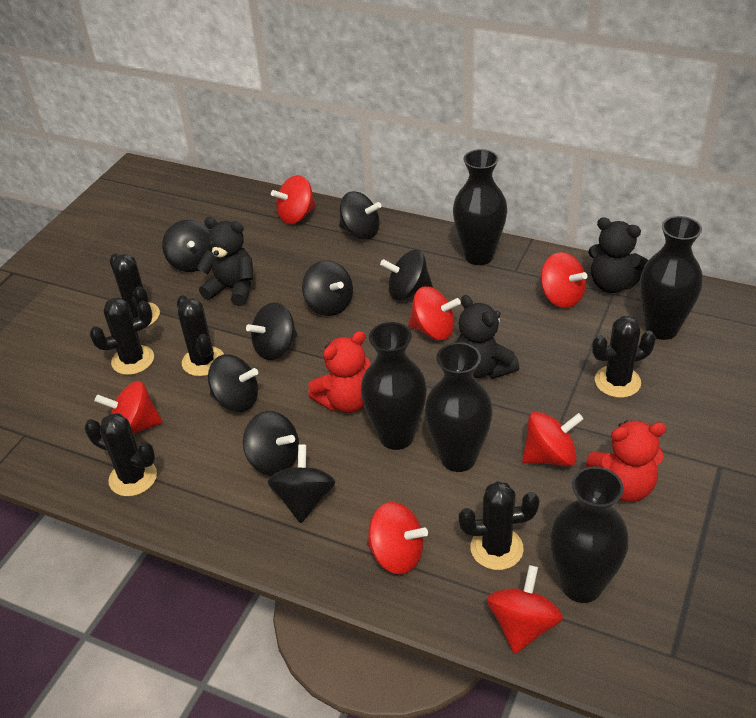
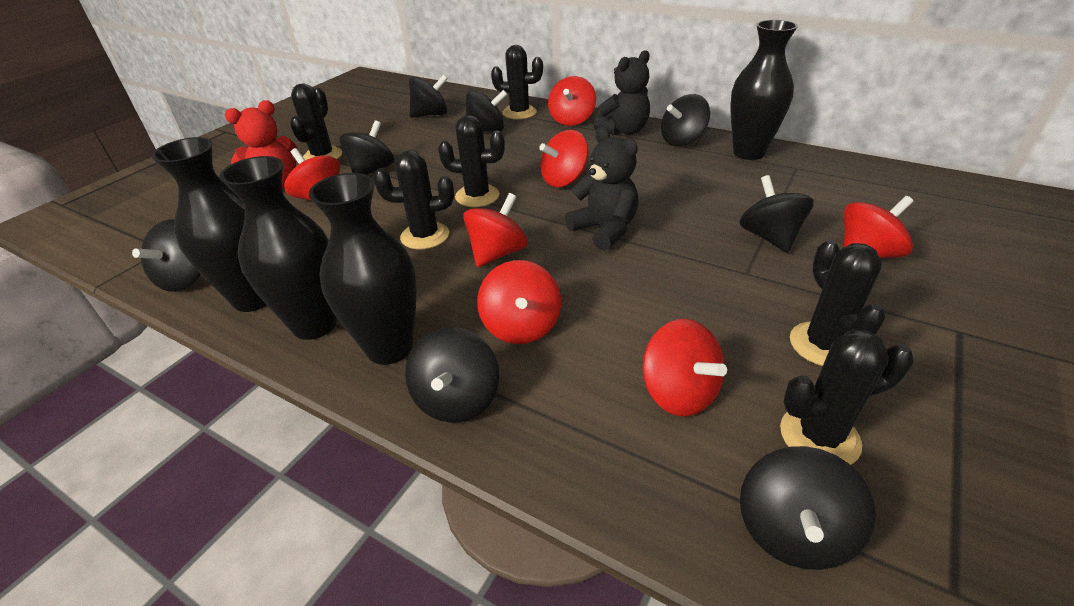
black teddy bear: [197,217,253,306] [456,295,519,379] [588,217,649,293] = 3 -> [565,127,638,250] [593,50,650,135] = 2
black vase: [361,322,427,450] [425,342,493,472] [453,149,507,265] [550,467,629,603] [640,216,703,340] = 5 -> [151,137,267,312] [219,156,337,340] [309,173,417,365] [730,20,798,160] = 4
red teddy bear: [308,331,370,413] [586,420,666,502] = 2 -> [225,100,298,188] = 1

